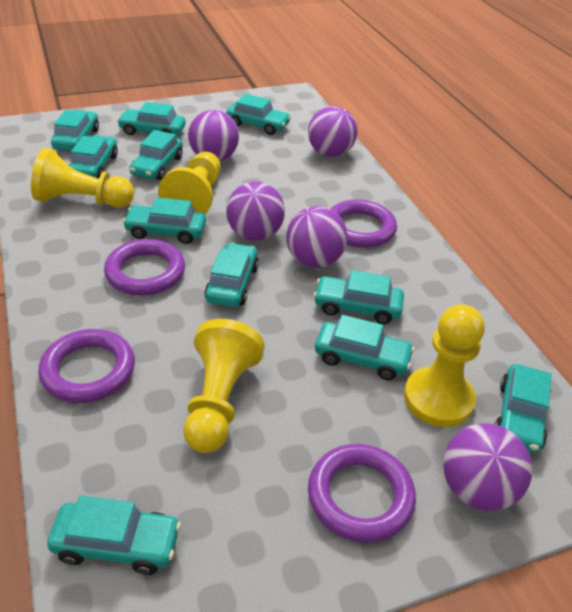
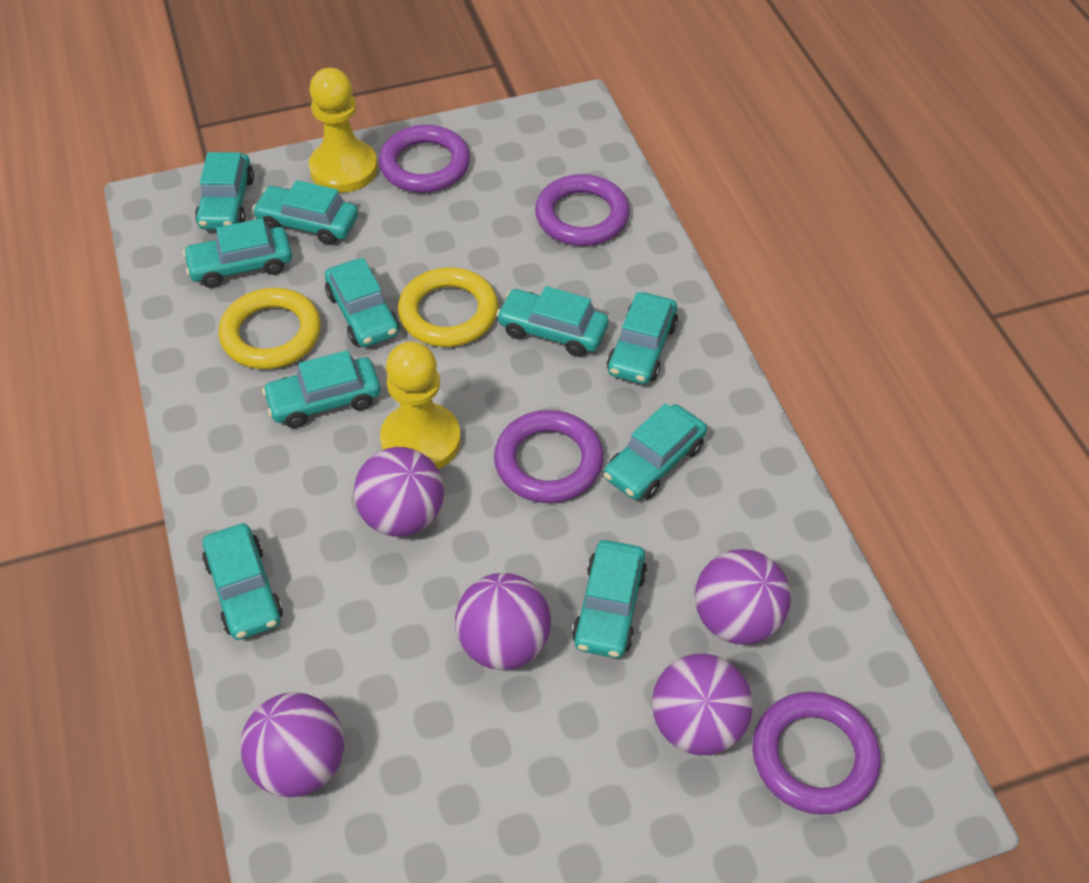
turquoise car: [47,496,181,575] [51,110,99,151] [69,135,118,179] [117,102,186,136] [123,197,206,244] [129,130,183,180] [204,243,259,307] [226,94,291,135] [313,270,404,324] [315,315,415,380] [494,364,551,453] = 11 -> [183,218,292,288] [195,152,254,230] [202,523,283,640] [252,180,358,245] [262,350,381,428] [325,258,399,347] [496,286,609,357] [572,540,647,658] [604,403,707,500] [607,292,678,384] = 10
yellow pawn: [31,148,134,208] [158,152,221,214] [184,319,264,453] [404,304,485,427] = 4 -> [309,68,378,193] [380,341,461,469] = 2
yellow ring: none = 0 -> [219,288,321,369] [398,267,498,347] = 2

